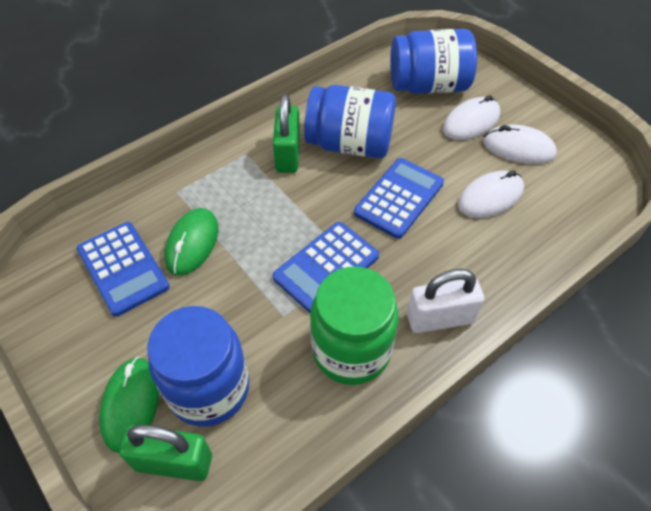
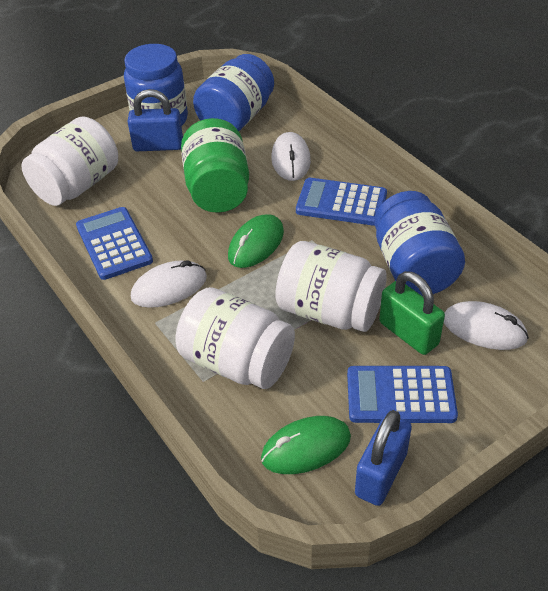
blue padlock: none = 0 -> [127,89,183,151] [355,410,412,506] = 2
green padlock: [119,425,212,481] [273,94,300,173] = 2 -> [379,271,445,355] = 1
white jar: none = 0 -> [21,116,118,206] [175,287,295,389] [275,241,387,332] = 3
white padlock: [407,269,484,333] = 1 -> none = 0

